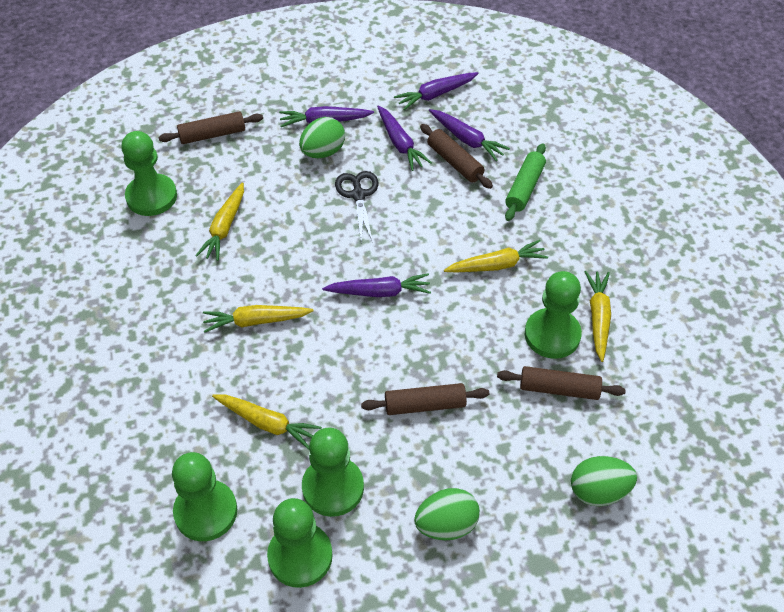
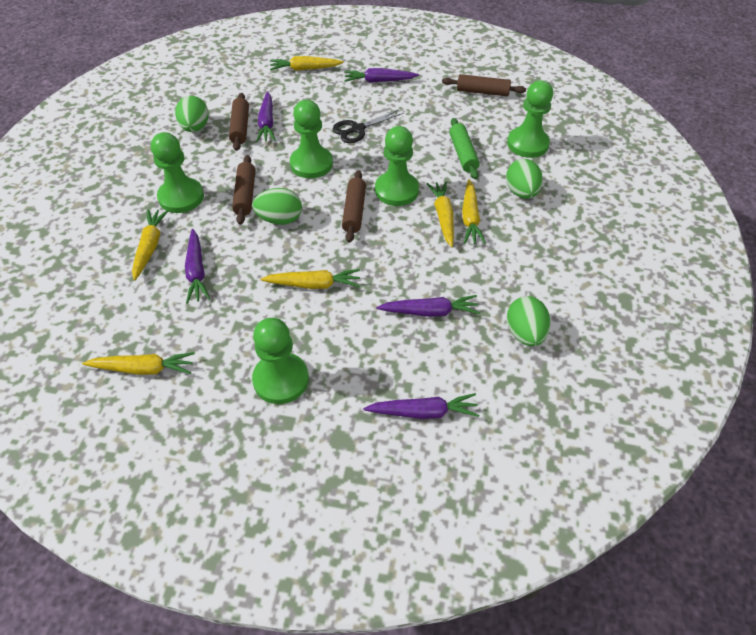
green egg: [299,117,345,158] [414,488,480,540] [571,456,637,506] = 3 -> [175,96,209,132] [252,188,302,225] [506,159,543,199] [507,296,550,346] = 4
yellow carrot: [195,182,244,261] [203,305,313,333] [212,395,322,449] [444,240,548,272] [585,271,611,362] = 5 -> [82,352,195,375] [132,209,169,281] [261,269,360,289] [270,56,344,71] [427,182,454,247] [462,179,486,244] = 6

